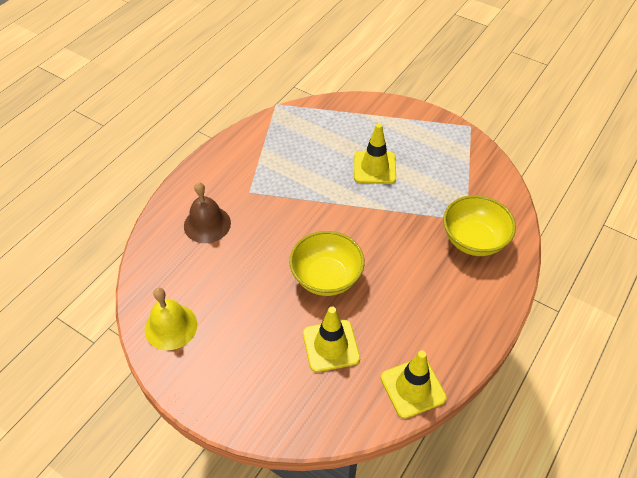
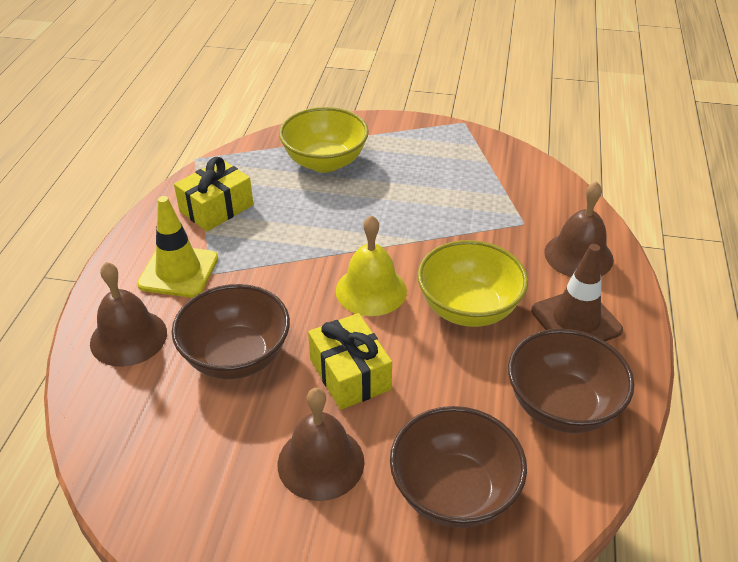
brown bell: [184,182,231,243] = 1 -> [90,262,167,367] [278,388,365,501] [544,181,614,277] = 3
brown bowl: none = 0 -> [172,284,290,379] [390,406,527,528] [508,329,634,433] = 3
brown traffic cone: none = 0 -> [531,244,623,341] = 1
yellow gift: none = 0 -> [174,157,253,231] [308,313,392,410] = 2
yellow traffic cone: [303,307,360,372] [354,123,396,184] [381,350,447,419] = 3 -> [137,196,218,298] = 1

